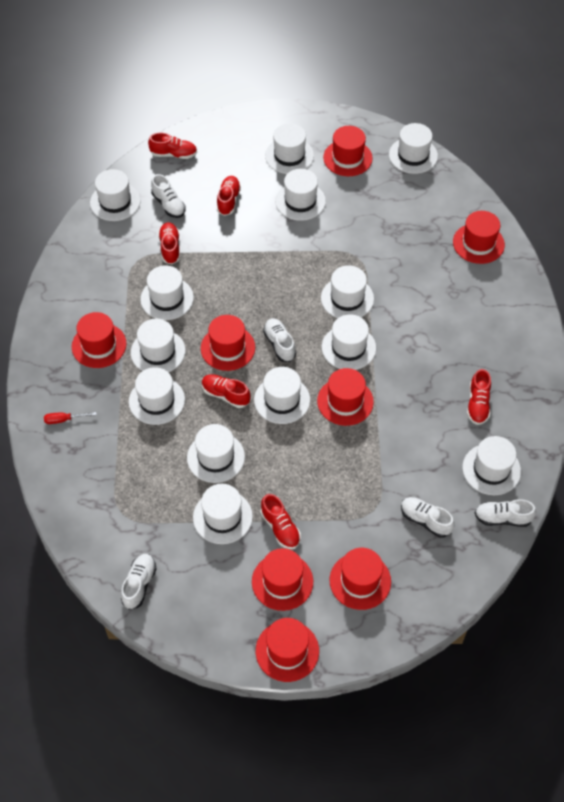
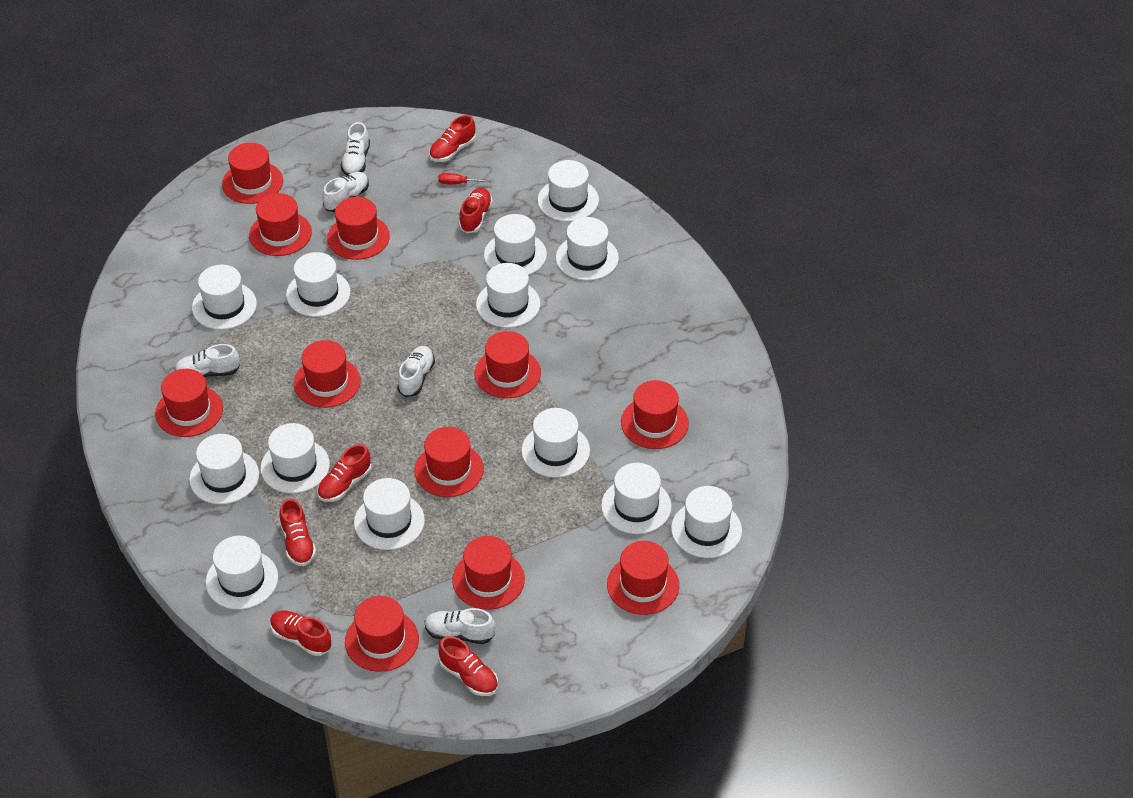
red hat: [72,312,127,368] [201,315,255,371] [252,548,313,611] [256,618,319,682] [317,368,374,426] [323,126,372,176] [330,548,391,610] [453,211,505,264] = 8 -> [155,369,223,437] [222,143,283,204] [249,193,312,256] [294,340,360,408] [327,197,390,260] [345,596,419,672] [414,427,484,497] [452,536,525,610] [475,331,541,398] [607,541,679,615] [621,380,689,449] = 11

